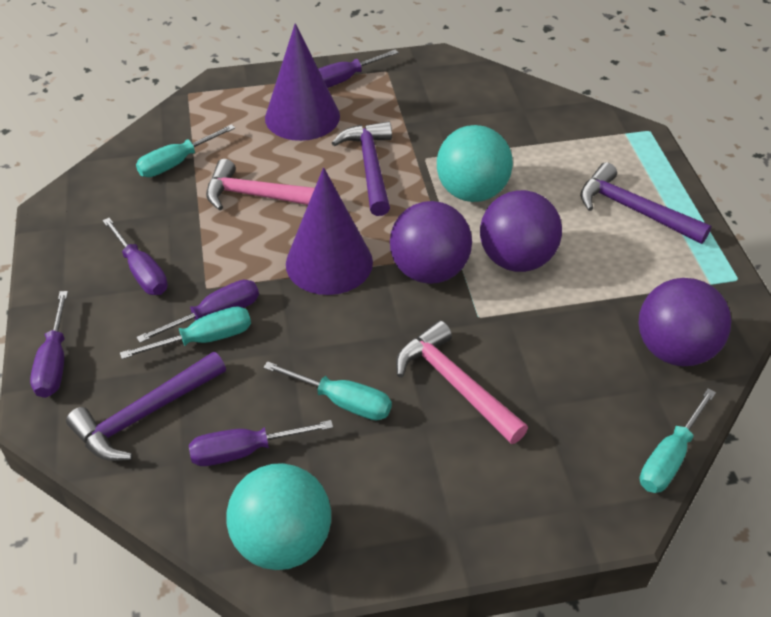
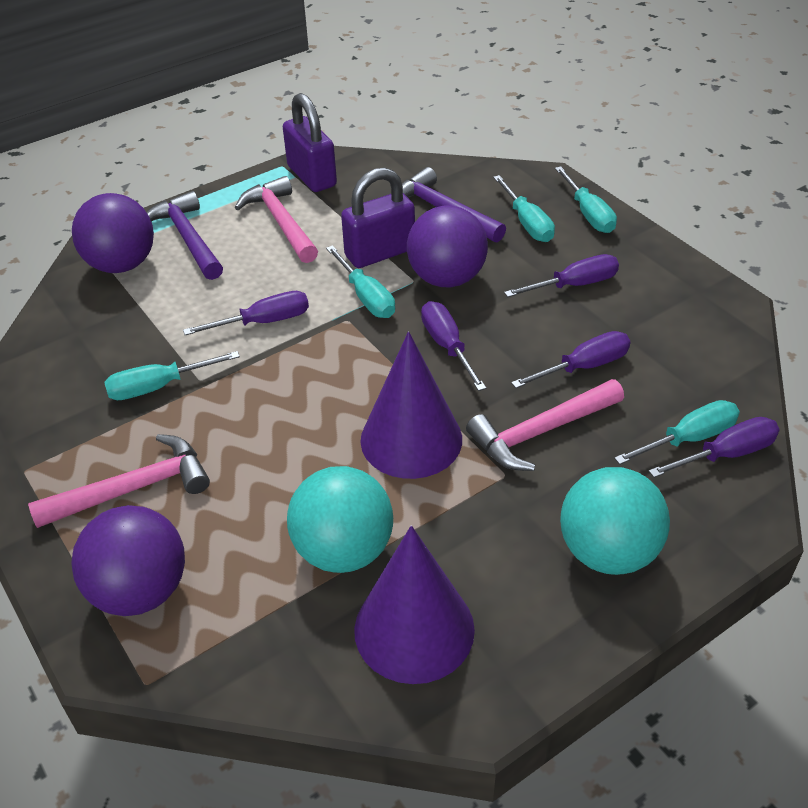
pink hammer: [206,159,315,211] [396,321,528,444] = 2 -> [28,434,210,528] [235,176,318,263] [466,379,624,471] = 3
purple hammer: [66,352,226,461] [332,121,392,216] [580,162,711,244] = 3 -> [147,191,223,280] [402,167,506,242] = 2
purple padlock: none = 0 -> [283,93,337,192] [341,168,415,268] = 2
turquoise screwdriver: [120,306,251,359] [136,124,235,177] [263,361,392,420] [640,389,716,493] = 4 -> [104,351,240,400] [326,245,395,318] [493,175,555,242] [555,166,617,233] [614,400,740,465] = 5

